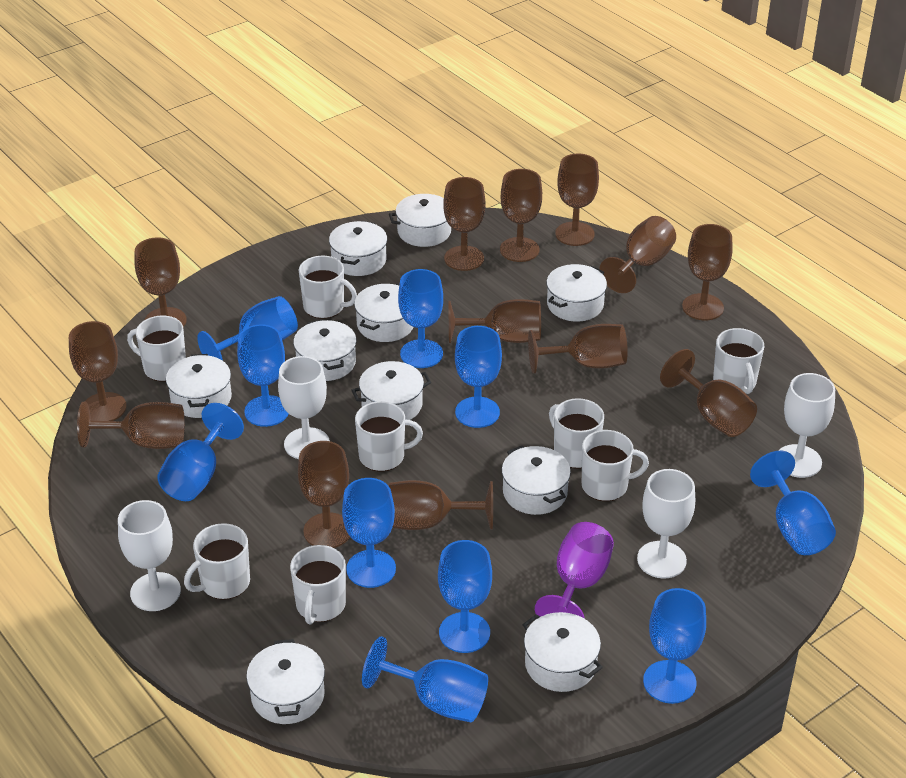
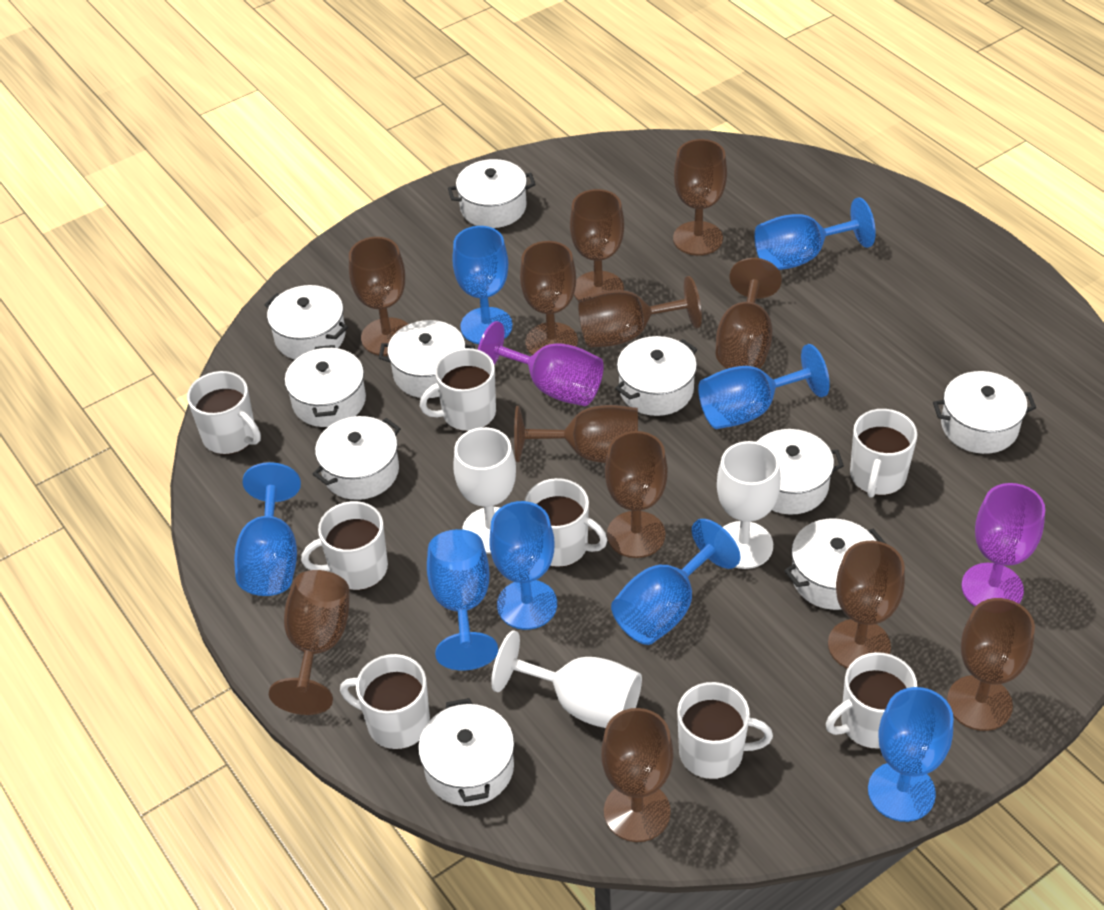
blue goblet: [157,403,244,501] [197,296,298,361] [237,324,288,427] [342,478,396,588] [362,636,488,723] [398,269,443,368] [438,540,492,653] [455,326,502,428] [643,588,706,704] [750,451,836,555] = 10 -> [234,462,301,596] [427,529,498,670] [452,226,513,344] [489,501,557,630] [611,519,741,645] [698,344,830,429] [754,198,876,270] [868,687,953,822] = 8
brown goblet: [69,321,127,421] [77,402,185,449] [135,237,187,327] [298,441,350,548] [389,480,493,530] [443,177,485,271] [448,299,541,343] [500,169,542,262] [528,324,628,374] [555,153,599,246] [599,216,676,293] [660,349,757,437] [682,224,733,320] = 13 -> [269,570,350,715] [349,237,408,356] [514,405,638,463] [520,241,578,355] [570,189,624,301] [578,276,702,348] [601,708,673,842] [605,431,668,558] [673,139,727,256] [716,258,782,369] [828,541,905,669] [947,598,1035,731] = 12
purple goblet: [535,522,614,619] = 1 -> [478,321,604,406] [961,483,1045,607] = 2
white goblet: [118,500,181,611] [278,356,330,459] [637,469,695,579] [778,373,835,478] = 4 -> [453,427,516,554] [491,631,642,728] [717,441,781,569] = 3

